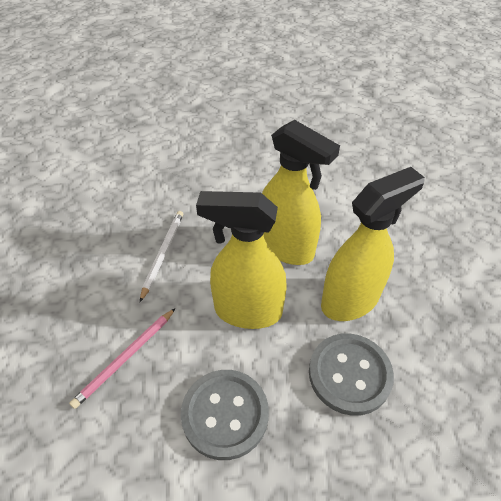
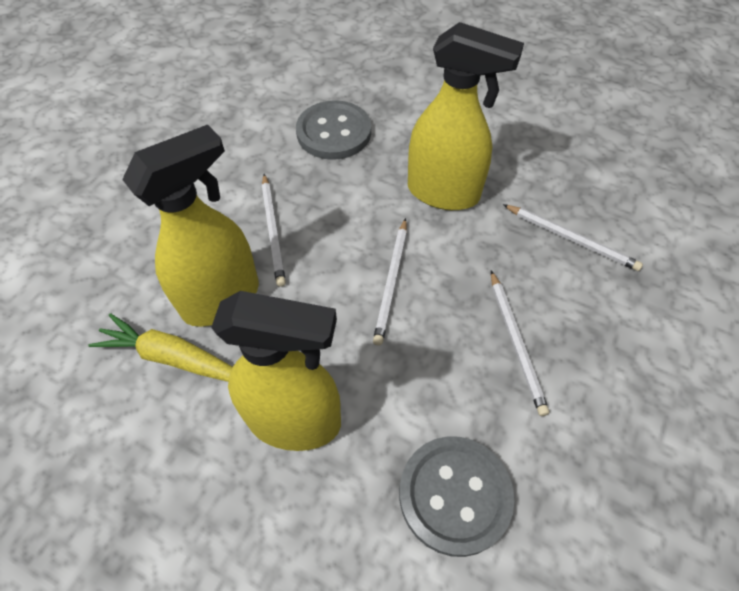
pink pencil: [69,308,176,409] = 1 -> none = 0
white pencil: [140,211,183,302] = 1 -> [262,174,286,287] [373,218,407,346] [491,271,549,416] [503,204,643,271] = 4
yellow carrot: none = 0 -> [88,313,233,382] = 1

